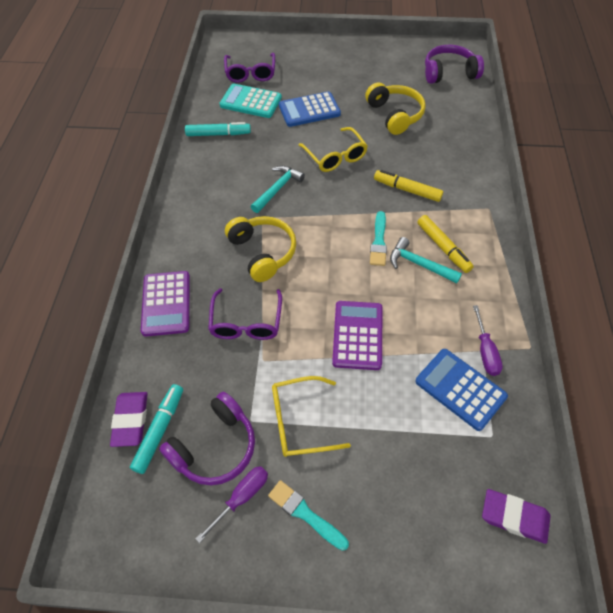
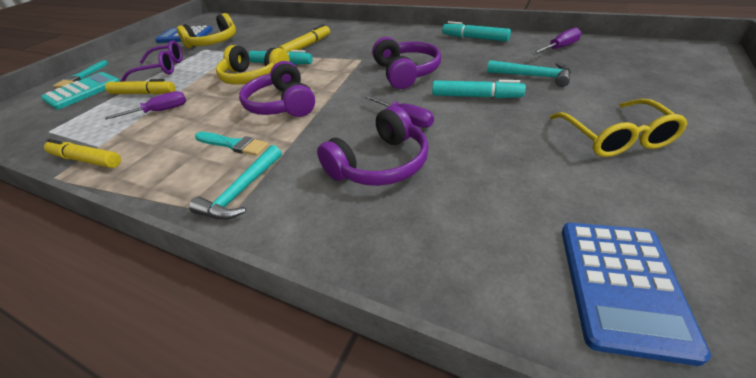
purple calculator: [141,271,190,337] [332,301,383,370] = 2 -> none = 0
purple eraser: [110,392,147,447] [482,489,551,544] = 2 -> none = 0
purple glasses: [208,288,282,340] [224,53,275,83] = 2 -> [120,40,182,82] = 1
purple headphones: [159,392,255,486] [425,45,484,84] = 2 -> [239,61,315,117] [317,106,429,186] [372,37,441,89] = 3
purple screwdriver: [196,466,268,543] [473,305,503,376] = 2 -> [105,91,186,120] [365,95,434,128] [531,27,581,55] = 3
turquoise marker: [130,384,183,474] [185,122,251,136] = 2 -> [248,50,313,65] [432,80,526,98] [442,21,511,42] = 3
yellow glasses: [272,376,351,457] [299,127,368,172] = 2 -> [550,99,688,157] = 1
yellow marker: [374,170,443,202] [417,215,474,273] = 2 -> [44,139,121,168] [105,79,175,95] [279,24,330,52] = 3

